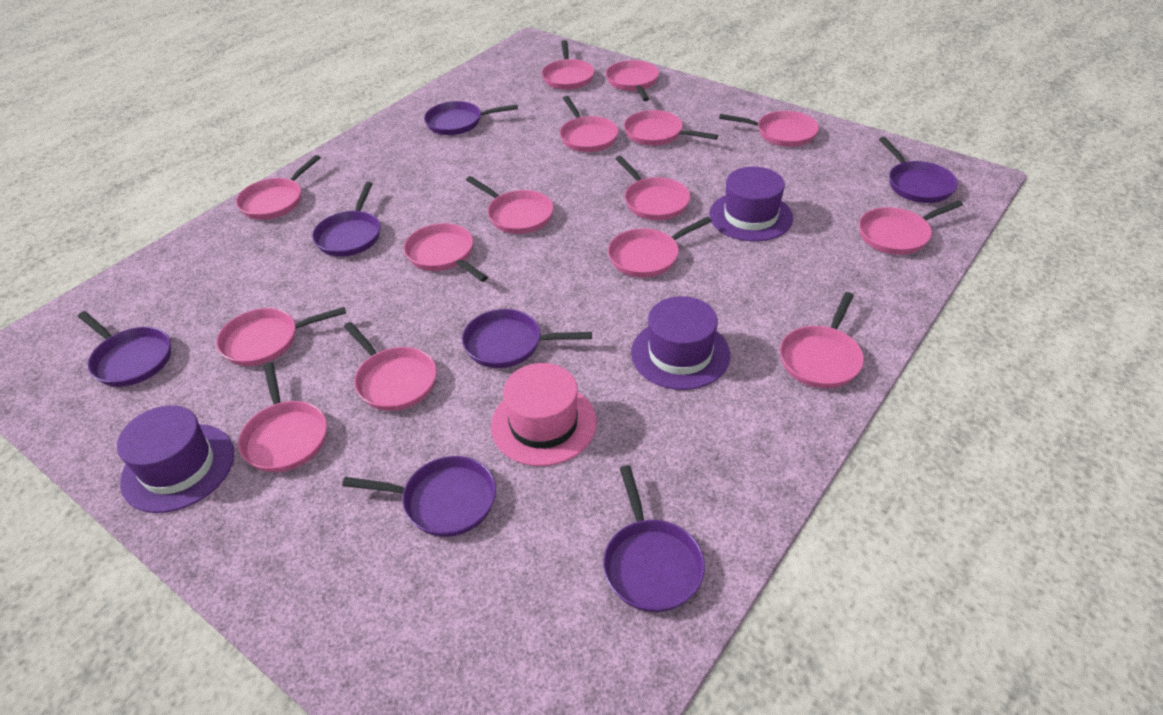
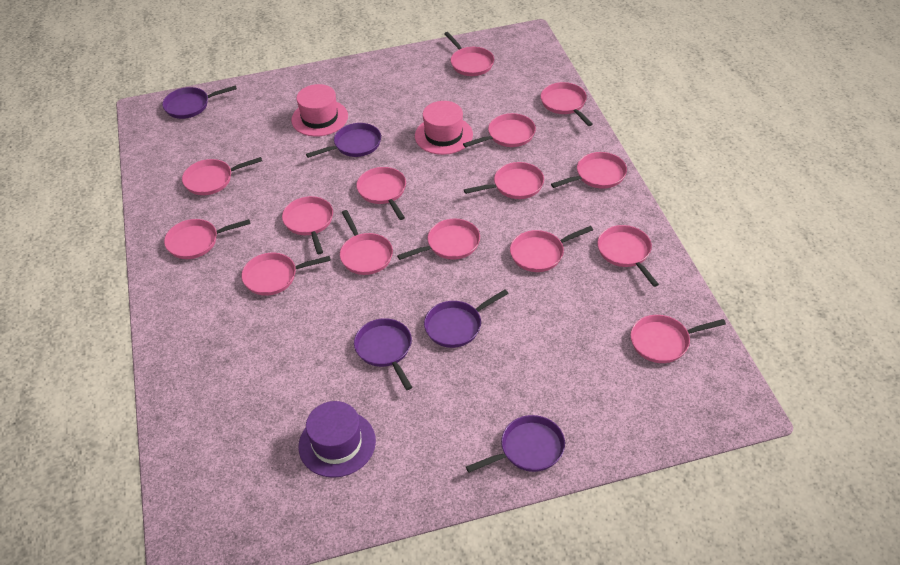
pink hat: [491,363,597,466] = 1 -> [291,84,348,137] [415,101,473,155] = 2
purple hat: [117,405,234,513] [631,296,730,390] [709,167,793,241] = 3 -> [299,401,376,478] = 1
purple pan: [78,311,171,387] [312,182,381,257] [342,456,496,537] [424,101,518,135] [462,309,592,368] [603,465,705,612] [879,137,958,203] = 7 -> [162,85,237,119] [306,123,381,158] [354,318,412,390] [424,289,509,348] [466,415,565,473] = 5

